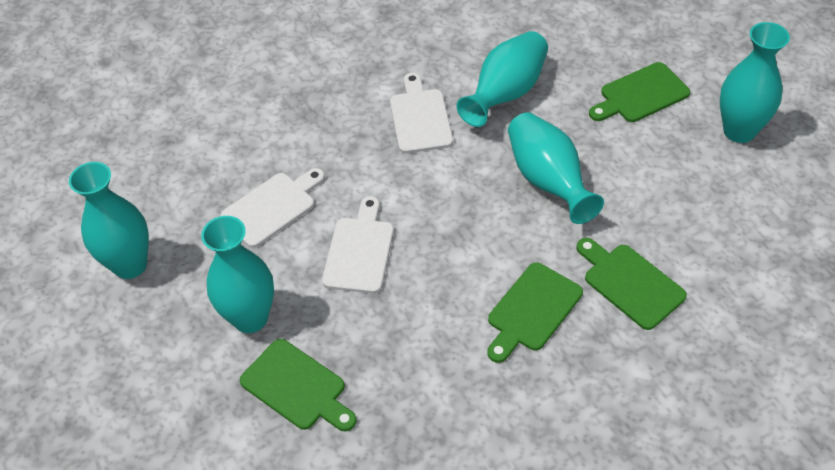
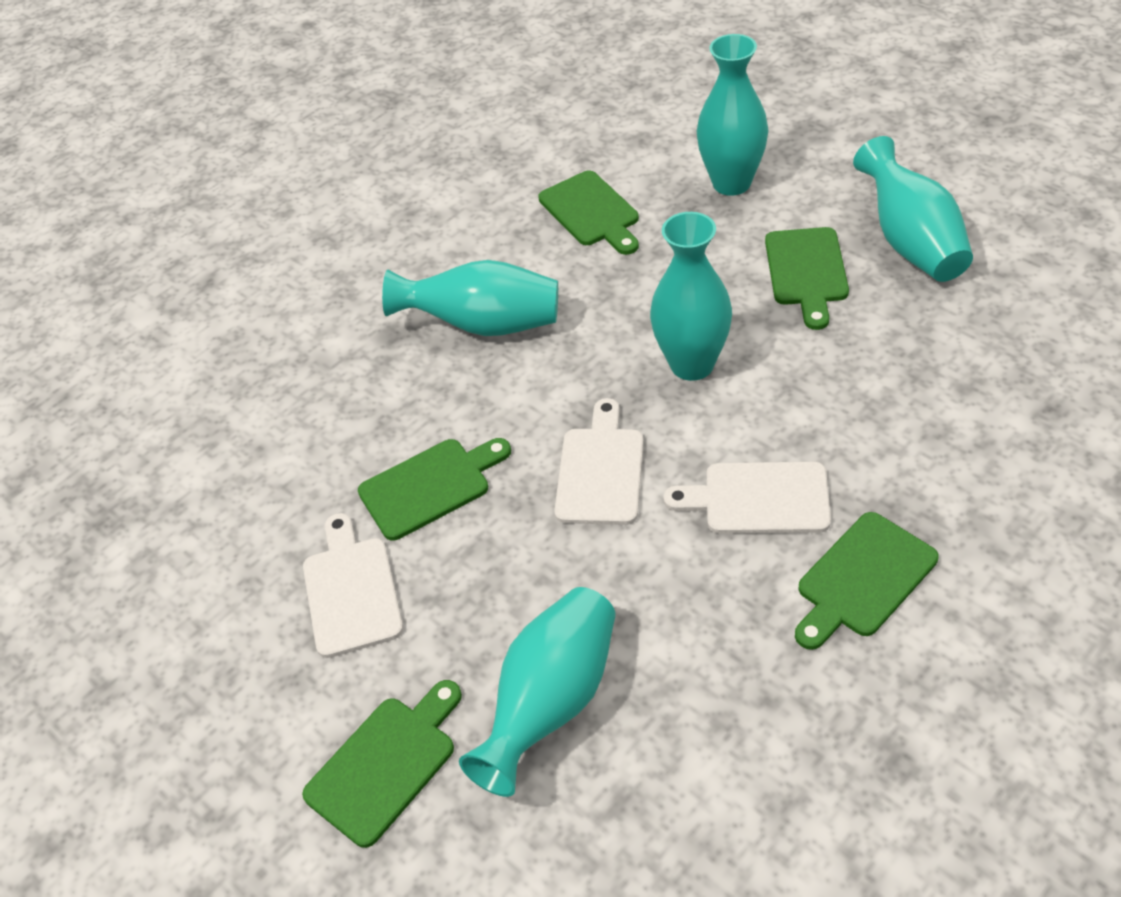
green cutting board: [240,339,357,431] [487,262,583,363] [576,238,687,330] [589,62,690,122] = 4 -> [302,680,462,848] [358,438,511,541] [538,170,639,255] [765,227,849,330] [795,512,939,650] = 5

